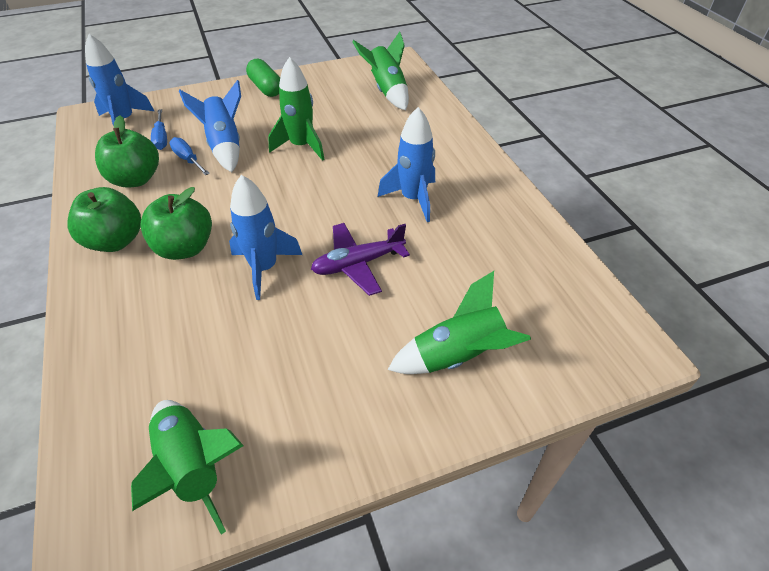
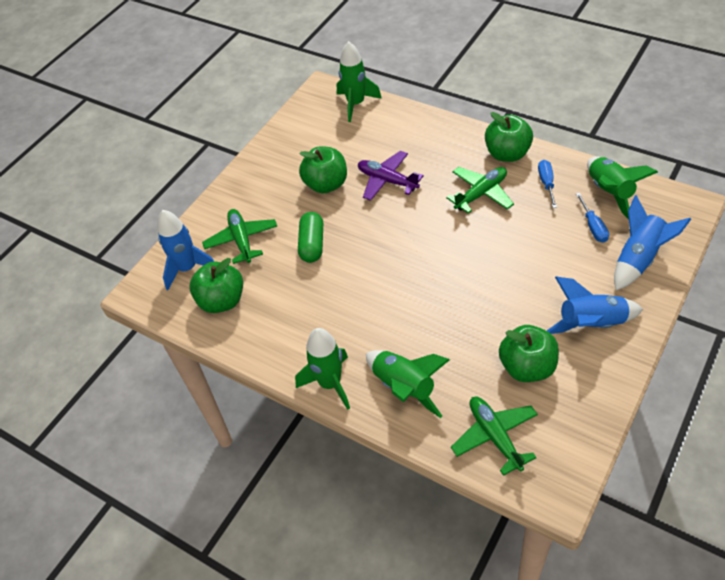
blue rocket: [85,34,154,126] [179,80,241,172] [229,175,302,300] [378,107,435,222] = 4 -> [157,210,214,290] [547,276,643,334] [614,195,691,290] = 3
green apple: [67,187,141,252] [95,115,159,188] [140,187,212,260] = 3 -> [190,258,243,313] [299,146,347,194] [485,112,533,162] [499,325,559,382] = 4
green plane: none = 0 -> [202,209,278,264] [446,167,514,214] [451,397,538,476] = 3

